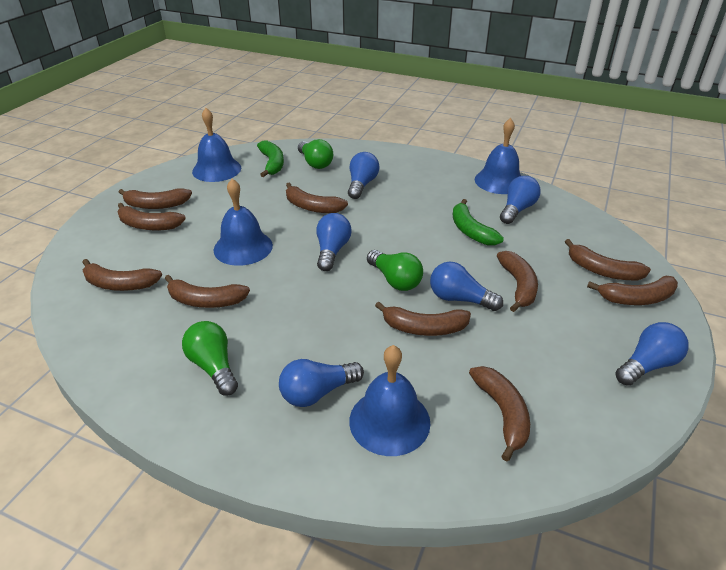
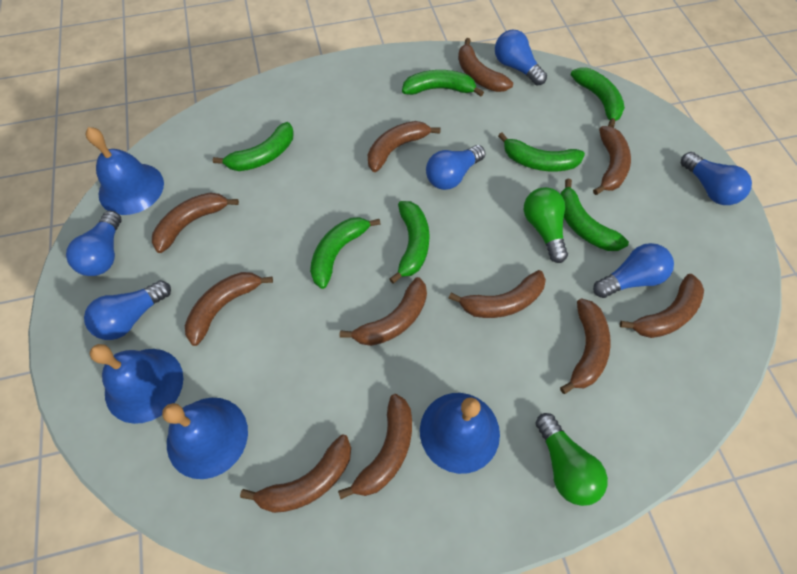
brown banana: [82,259,162,291] [117,203,186,230] [119,188,192,209] [165,275,250,308] [286,182,348,213] [375,302,471,336] [469,366,530,461] [497,251,538,312] [565,239,651,280] [587,276,678,305] = 10 -> [152,192,239,253] [185,272,273,346] [240,434,351,513] [338,394,412,499] [340,277,427,346] [367,121,441,172] [449,270,546,318] [458,38,513,92] [560,298,611,394] [593,126,631,195] [620,274,704,338] = 11
green banana: [257,140,284,177] [453,199,504,246] = 2 -> [213,122,294,171] [310,217,380,289] [389,201,430,283] [402,70,484,97] [498,132,585,171] [561,179,629,251] [571,67,625,128] = 7
green light bulb: [182,321,238,396] [298,139,333,169] [367,250,423,291] = 3 -> [524,187,568,263] [536,413,608,506] = 2

